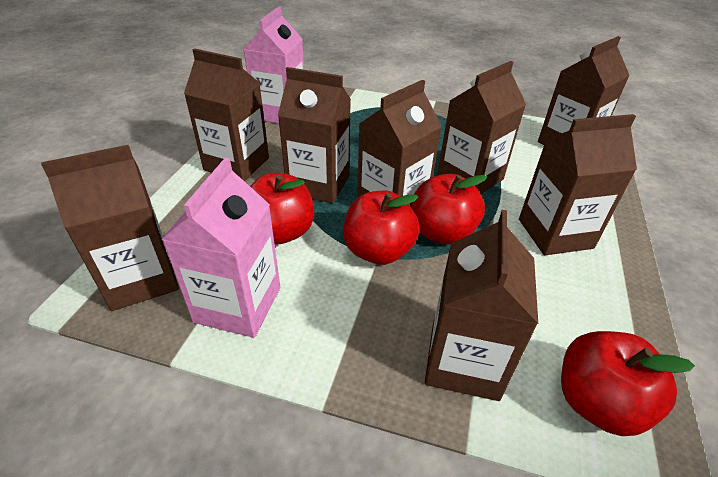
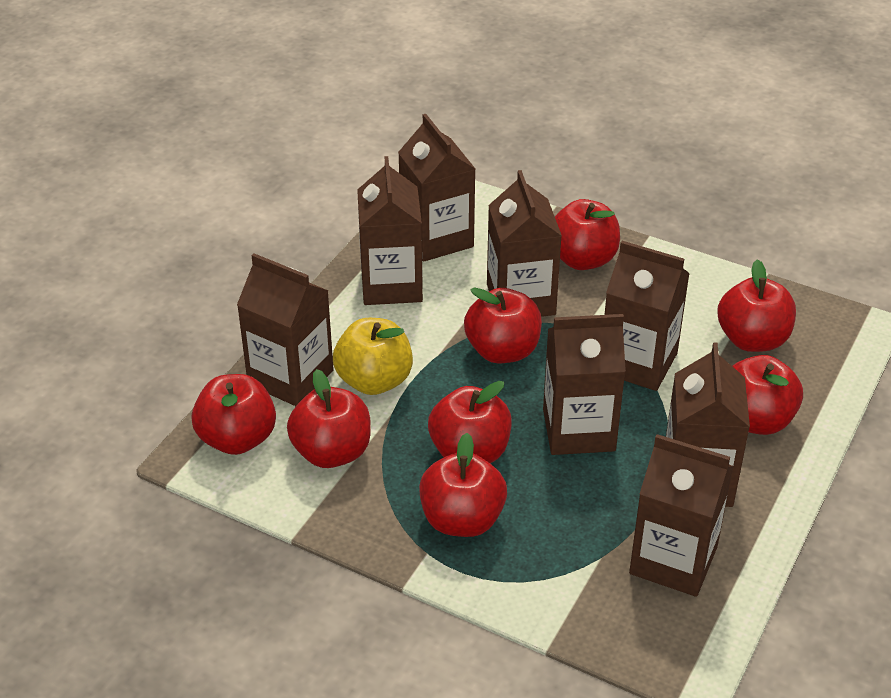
pink carton: [162,157,280,338] [244,6,304,124] = 2 -> none = 0
red apple: [250,173,314,244] [343,191,420,265] [412,174,487,244] [561,331,695,436] = 4 -> [192,374,276,455] [287,369,371,468] [419,433,507,537] [428,381,512,463] [464,287,542,363] [555,199,620,270] [717,259,796,352] [732,355,803,435] = 8
yellow apple: none = 0 -> [333,318,413,395] = 1

